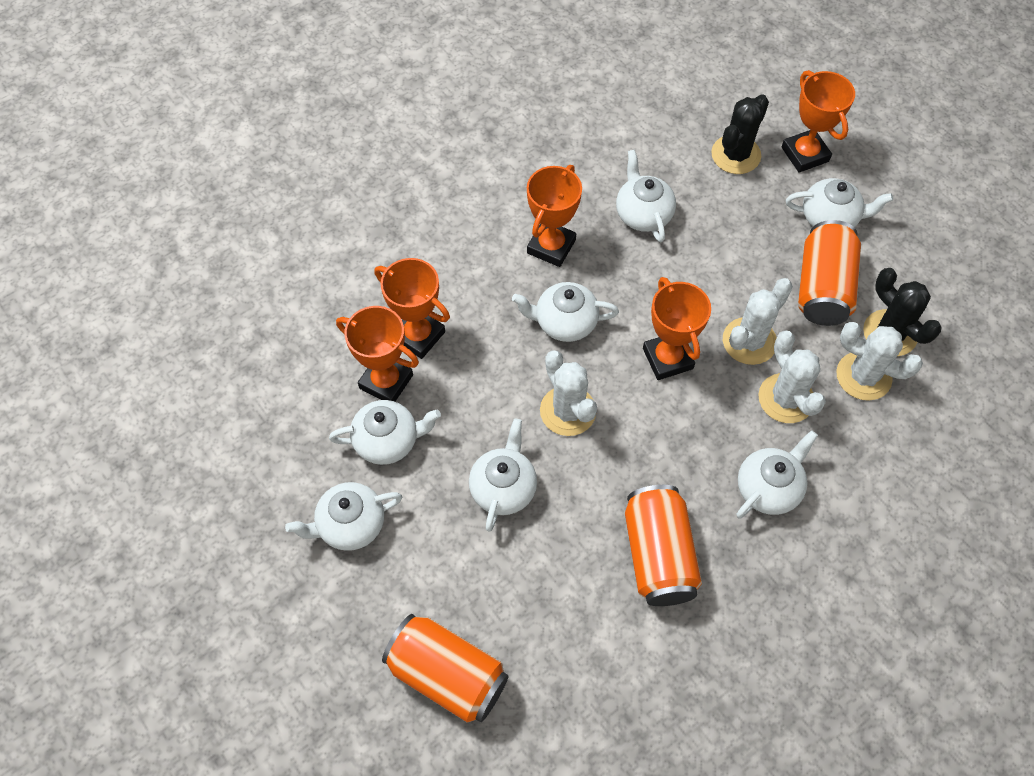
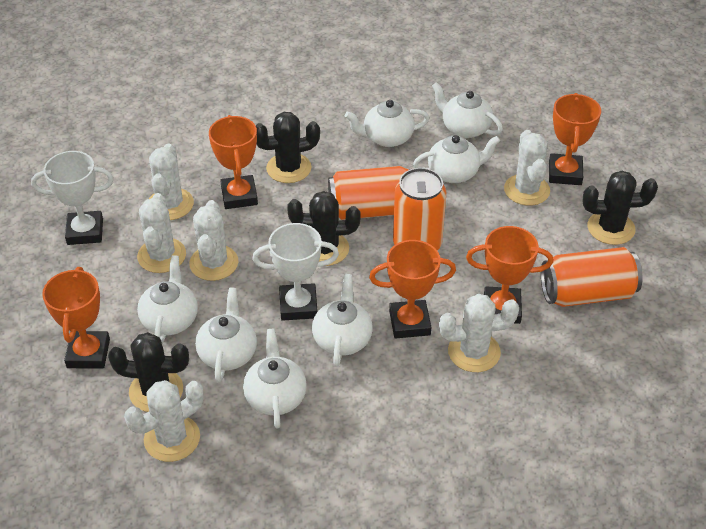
black cactus: [711,94,769,174] [863,268,942,357] = 2 -> [108,332,189,412] [256,112,320,183] [287,191,360,266] [582,171,658,245] = 4
white cactus: [540,350,597,436] [723,278,793,365] [758,331,826,423] [836,322,923,401] = 4 -> [124,380,204,462] [137,193,186,273] [149,144,194,220] [189,200,238,281] [439,294,519,372] [504,130,550,206] = 6
white trophy: none = 0 -> [31,151,114,245] [253,223,339,321] = 2

